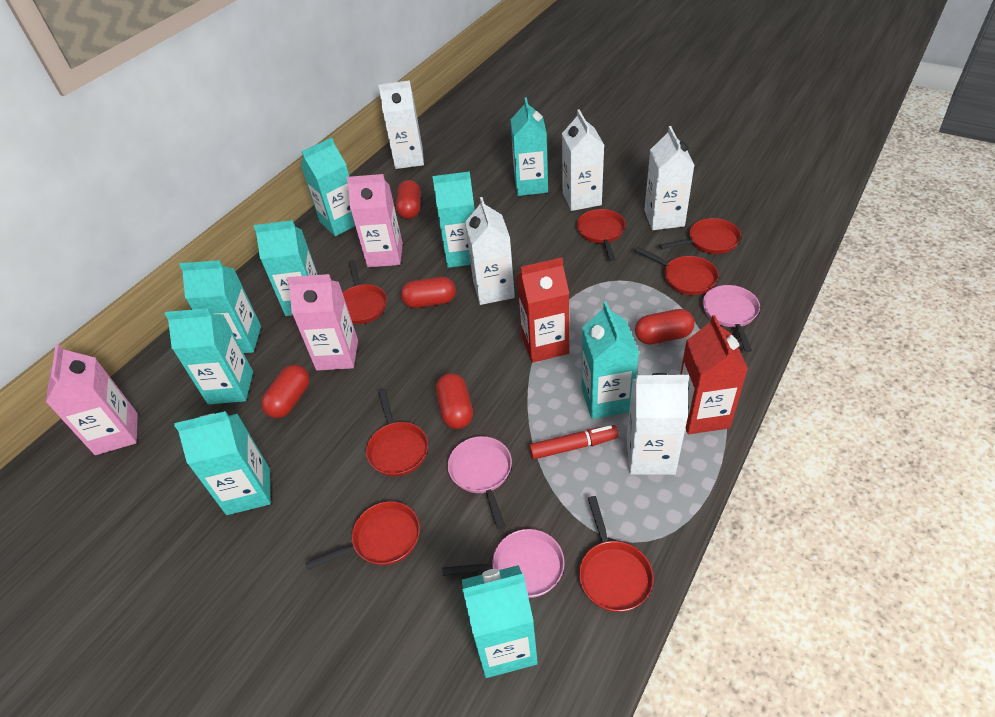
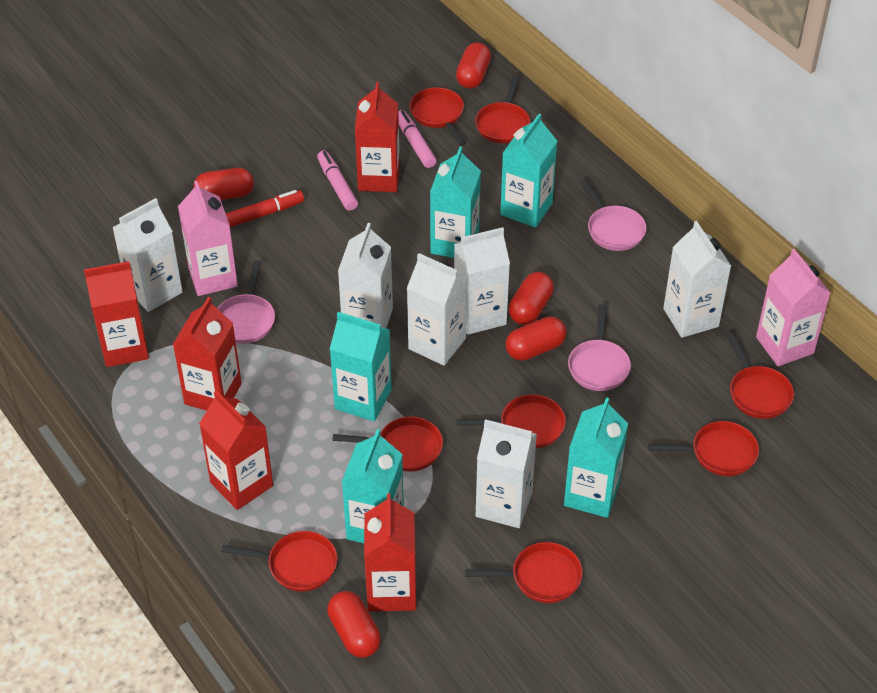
pink carton: [46,344,138,455] [287,274,358,371] [347,174,403,267] = 3 -> [178,180,238,296] [756,249,831,366] = 2
pink marker: none = 0 -> [317,151,358,211] [398,110,437,168] = 2
red carton: [517,258,569,363] [680,315,748,434] = 2 -> [84,261,149,367] [173,297,242,411] [199,391,273,510] [355,82,400,192] [364,494,416,612] = 5
red pan: [305,501,420,570] [343,260,387,324] [366,389,428,477] [577,209,626,261] [579,496,654,612] [635,247,719,295] [659,218,741,254] = 7 -> [221,531,337,592] [333,417,443,472] [409,87,466,146] [457,394,566,448] [465,542,582,603] [475,75,530,143] [649,421,759,476] [727,332,794,419] = 8
turquoise carton: [165,308,253,404] [174,411,271,515] [179,260,261,353] [254,220,318,316] [301,138,355,236] [432,171,475,268] [462,565,538,678] [511,97,548,196] [581,302,639,419] = 9 -> [330,312,391,421] [342,429,404,543] [430,147,481,258] [500,114,557,228] [564,397,628,518] = 5
white carton: [378,80,424,169] [465,197,515,305] [562,110,604,211] [627,373,689,475] [644,126,694,230] = 5 -> [112,198,183,312] [338,223,393,328] [407,253,468,366] [454,227,510,335] [476,419,537,528] [663,221,731,338] = 6

